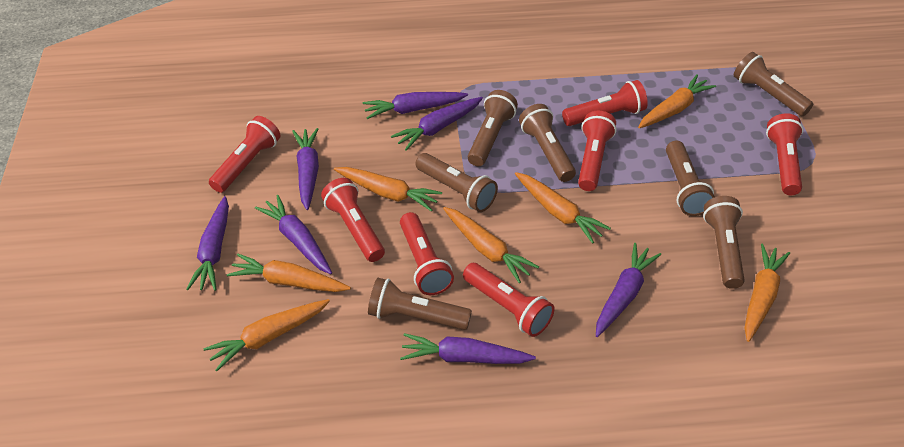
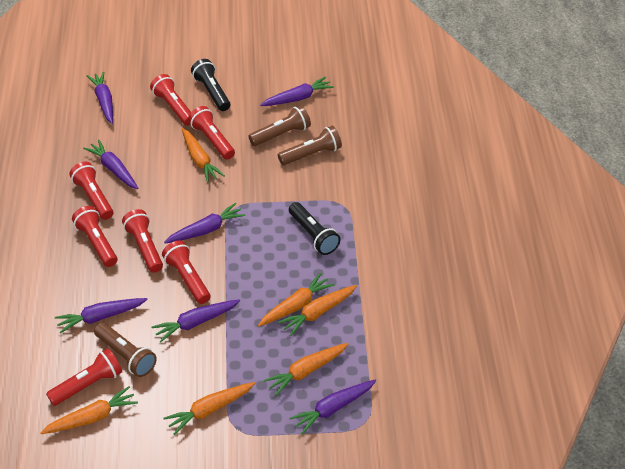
black flashlight: none = 0 -> [191,59,230,111] [289,202,340,255] = 2
brown flashlight: [368,278,472,330] [415,153,498,212] [468,90,518,166] [519,104,576,182] [666,141,715,216] [703,196,745,289] [734,52,813,116] = 7 -> [94,323,157,377] [248,105,311,146] [278,126,342,165] = 3
orange carrot: [203,299,330,371] [227,254,351,292] [334,167,442,211] [443,207,539,283] [515,172,611,244] [638,75,716,128] [745,243,790,342] = 7 -> [40,386,138,434] [163,382,255,435] [182,128,225,183] [258,273,335,326] [264,343,348,396] [278,285,357,336] = 6

